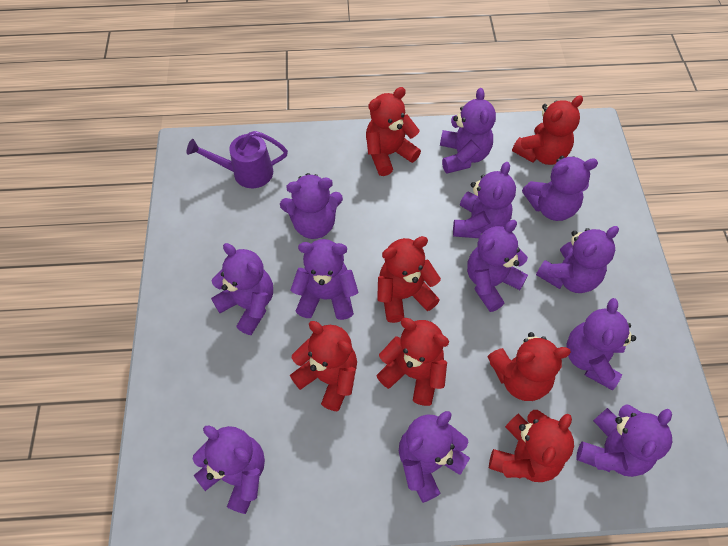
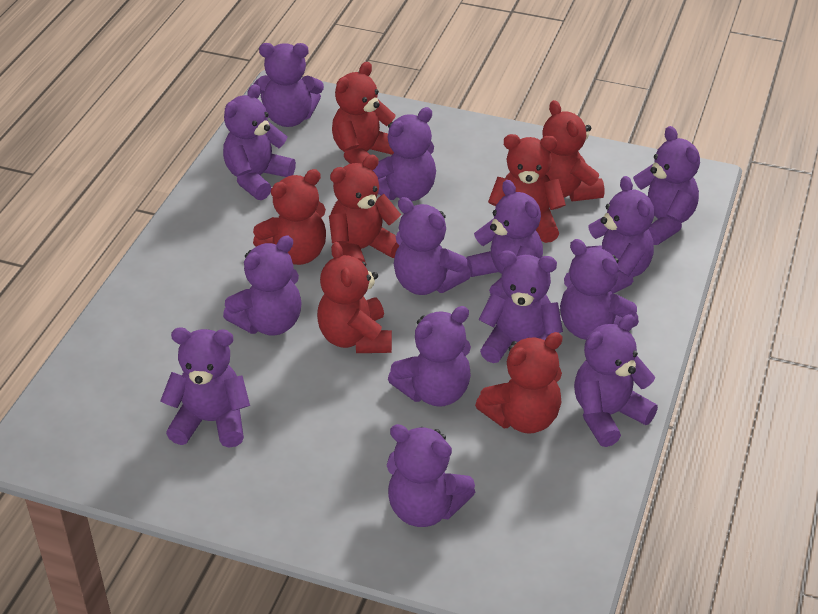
purple teddy bear: [193,425,265,514] [211,243,273,335] [280,173,343,239] [290,239,358,320] [399,411,470,503] [440,88,496,173] [453,162,516,238] [467,220,528,312] [522,156,598,221] [536,226,619,293] [567,298,636,390] [576,405,672,477] = 12 -> [160,327,250,448] [223,84,296,200] [223,236,302,336] [254,43,324,127] [373,107,436,201] [387,424,475,527] [388,306,471,407] [394,197,471,295] [466,180,543,297] [478,251,563,363] [560,239,639,340] [574,314,658,447] [586,176,654,294] [633,126,700,245] = 14
purple watering can: [187,131,288,188] = 1 -> none = 0

